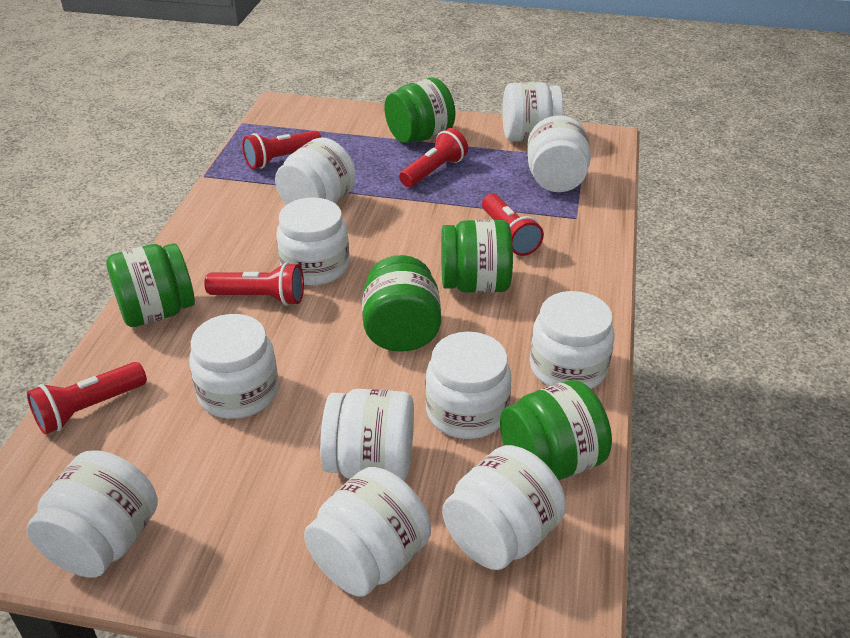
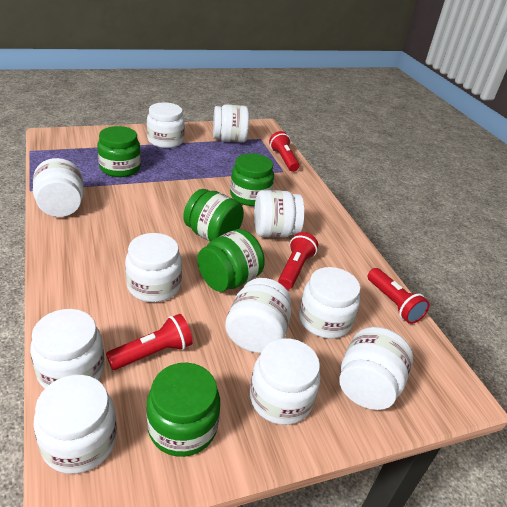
red flashlight: [27,362,147,434] [204,262,304,306] [242,130,321,169] [399,128,468,187] [482,194,544,256] = 5 -> [106,314,193,370] [269,131,300,172] [278,232,318,290] [368,268,430,324] = 4

